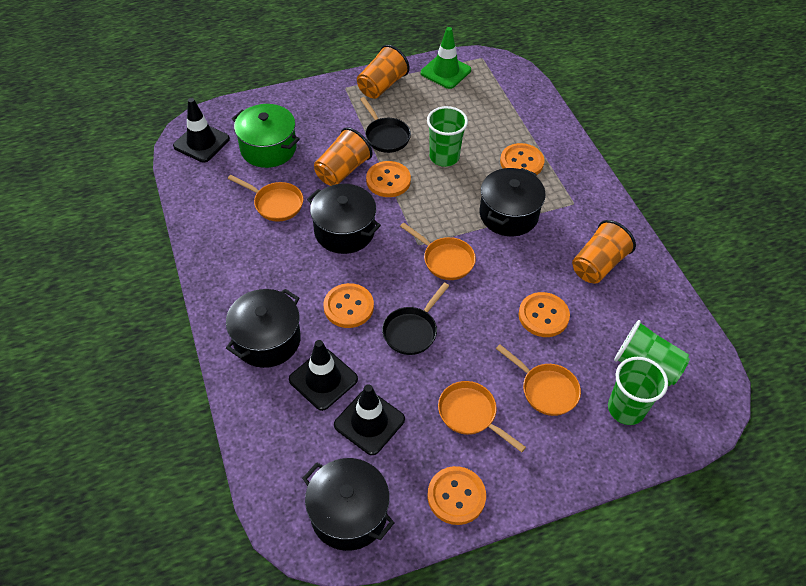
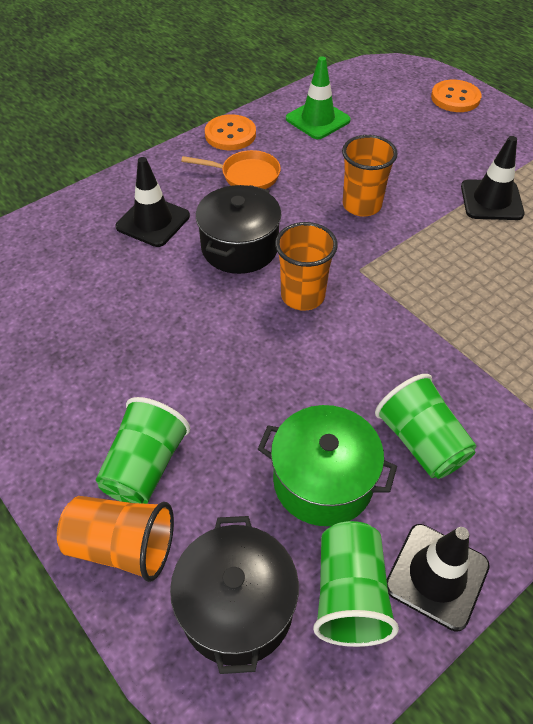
black pan: [360,97,411,153] [382,282,449,355] = 2 -> none = 0
black pot: [226,289,301,368] [302,458,394,551] [307,184,381,254] [480,168,546,236] = 4 -> [170,516,299,674] [196,185,282,274] = 2
orange button: [323,283,374,328] [366,161,411,197] [427,466,486,525] [500,143,544,175] [519,292,570,337] = 5 -> [205,114,256,150] [431,80,481,112] = 2
orange pan: [228,175,303,221] [400,222,476,280] [438,381,526,452] [496,344,581,416] = 4 -> [181,150,281,189] = 1

